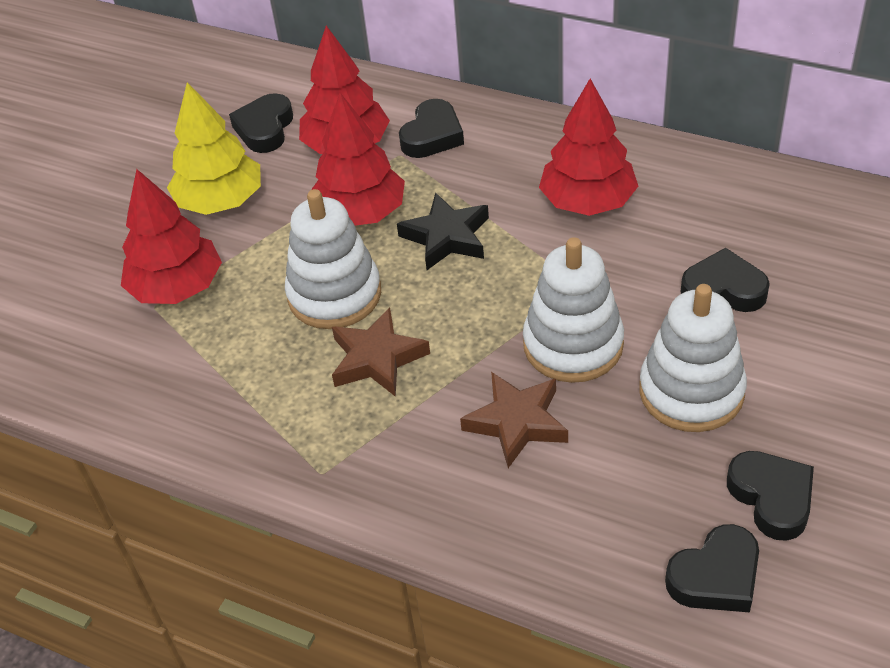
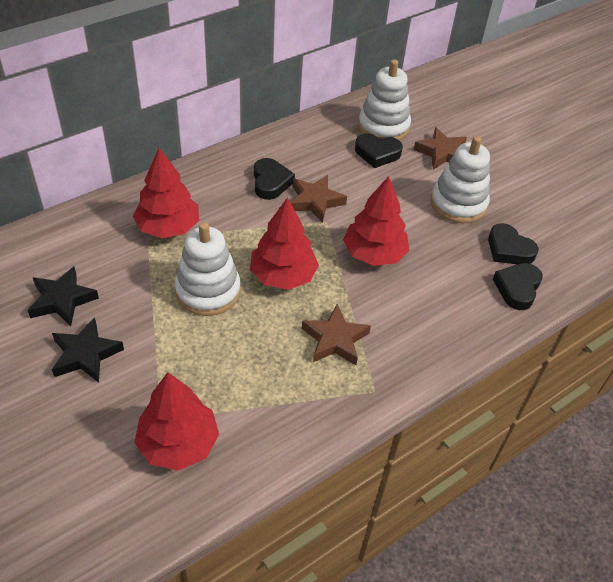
black heart: [229,93,293,153] [399,99,464,158] [665,524,759,613] [681,248,770,312] [727,451,814,541] = 5 -> [254,158,295,200] [355,134,403,168] [488,223,538,264] [493,263,543,310] = 4
black star: [397,193,489,270] = 1 -> [28,267,99,326] [52,317,124,383] = 2
brown star: [332,308,430,397] [460,372,568,468] = 2 -> [290,175,347,223] [302,304,371,365] [414,127,467,170] = 3
yellow tree: [167,82,261,215] = 1 -> none = 0

